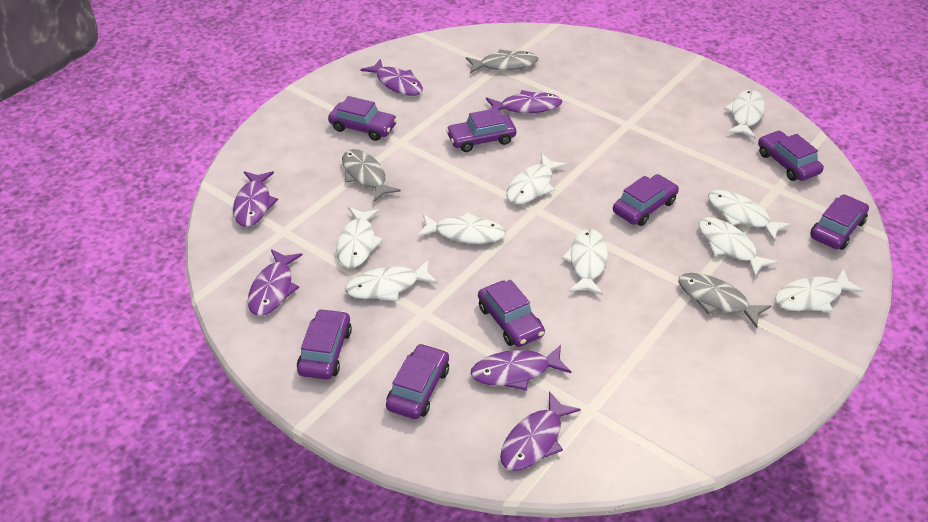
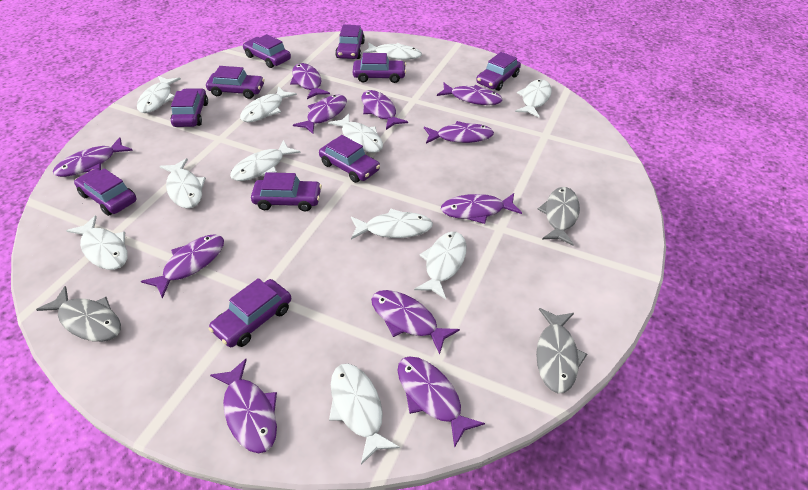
purple car: [297,309,352,380] [328,96,397,141] [386,343,449,419] [446,108,516,152] [478,280,545,347] [613,174,679,226] [758,131,824,181] [810,194,869,250] = 8 -> [74,168,137,216] [171,88,208,127] [206,66,265,99] [209,278,291,347] [243,34,291,68] [251,172,322,212] [319,135,380,183] [335,24,365,59] [353,53,406,83] [476,52,521,91] = 10
purple fish: [233,171,278,227] [248,249,303,316] [360,59,423,96] [471,345,571,391] [486,90,562,113] [500,391,581,471] = 6 -> [53,137,133,177] [141,234,224,299] [210,359,277,453] [290,63,330,99] [293,94,347,134] [362,90,408,130] [371,290,460,355] [397,356,485,448] [424,121,494,143] [437,83,503,105] [441,193,522,224] = 11
white fish: [336,207,383,268] [345,260,438,301] [417,212,506,244] [506,153,567,204] [562,229,608,295] [699,217,778,277] [708,190,791,241] [724,90,765,139] [775,268,864,312] = 9 -> [66,215,128,270] [137,76,181,113] [160,158,206,208] [230,140,300,181] [240,86,297,122] [328,114,383,153] [329,364,400,464] [351,209,433,239] [362,42,422,60] [414,232,467,300] [515,79,552,117] = 11

